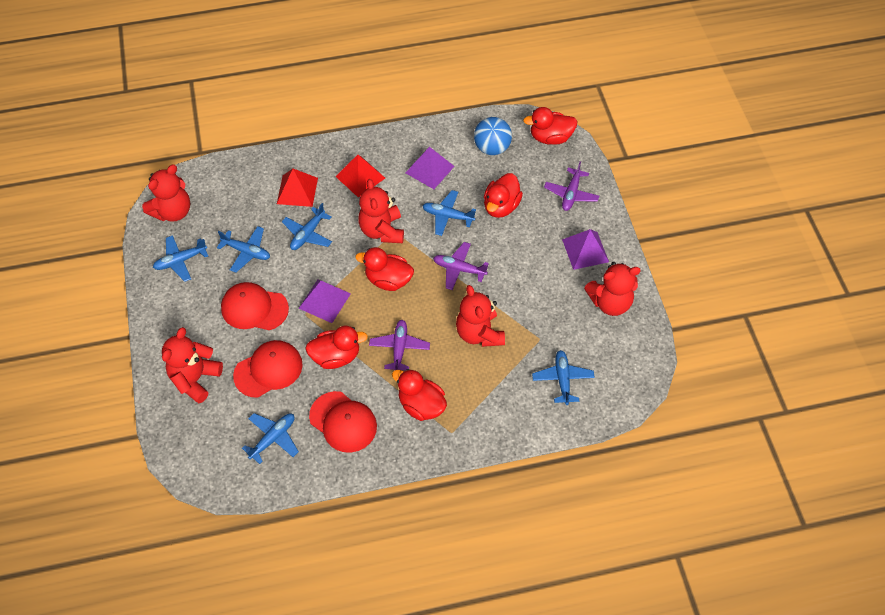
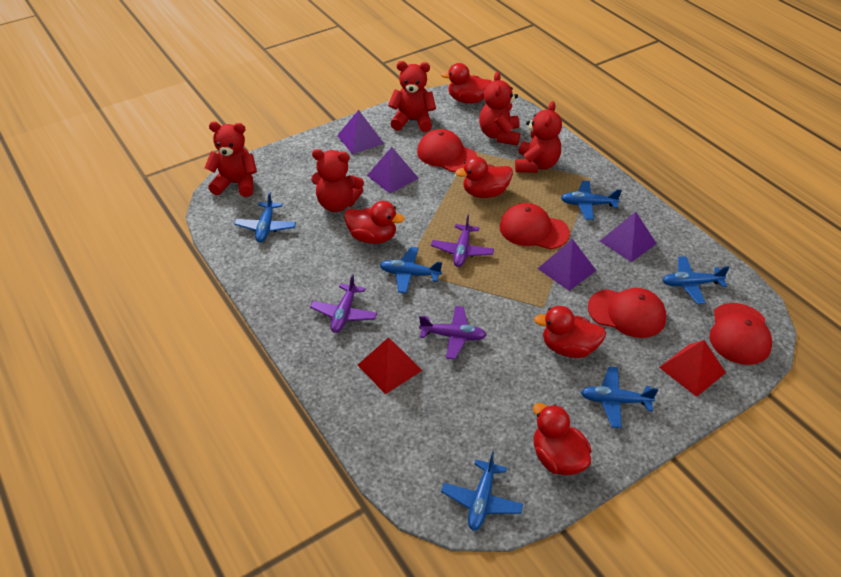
blue ball: [474,117,512,155] = 1 -> none = 0
purple pyramid: [299,279,351,323] [406,147,455,189] [562,229,609,270] = 3 -> [337,110,384,154] [367,147,419,193] [537,239,596,291] [600,212,657,262] = 4
red cap: [221,282,289,330] [233,340,303,398] [309,391,377,453] = 3 -> [417,129,477,172] [500,203,570,249] [588,288,666,338] [709,303,772,365] = 4

